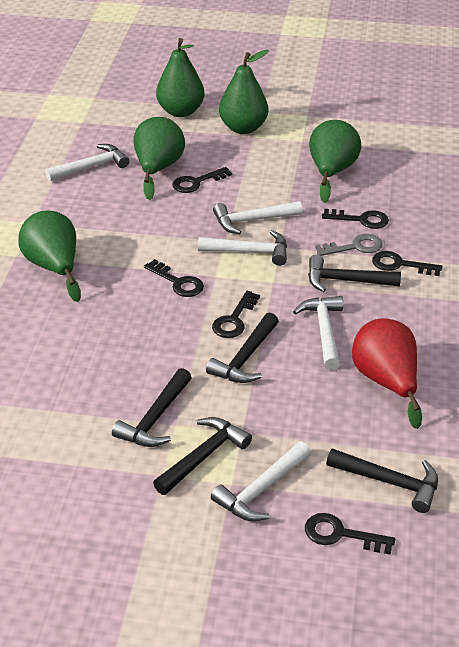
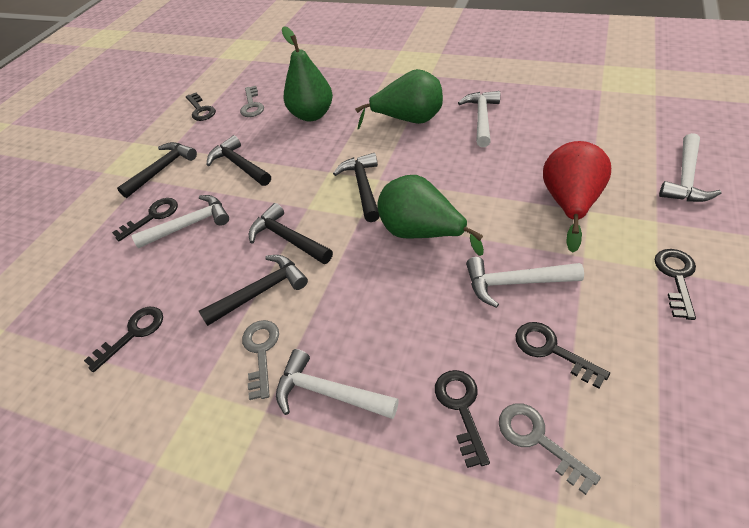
green pear: [18,211,81,302] [133,117,185,200] [156,38,204,117] [219,50,269,134] [309,120,361,203] = 5 -> [282,26,333,121] [355,69,443,129] [377,175,484,256] = 3
grey key: [315,234,383,256] = 1 -> [240,86,264,117] [242,320,279,400] [499,403,601,495] = 3

